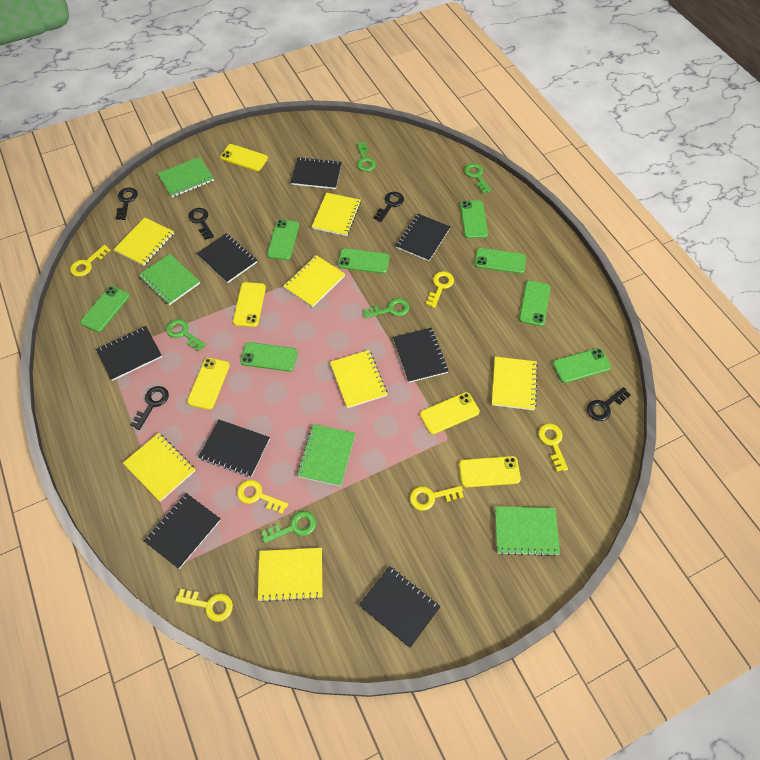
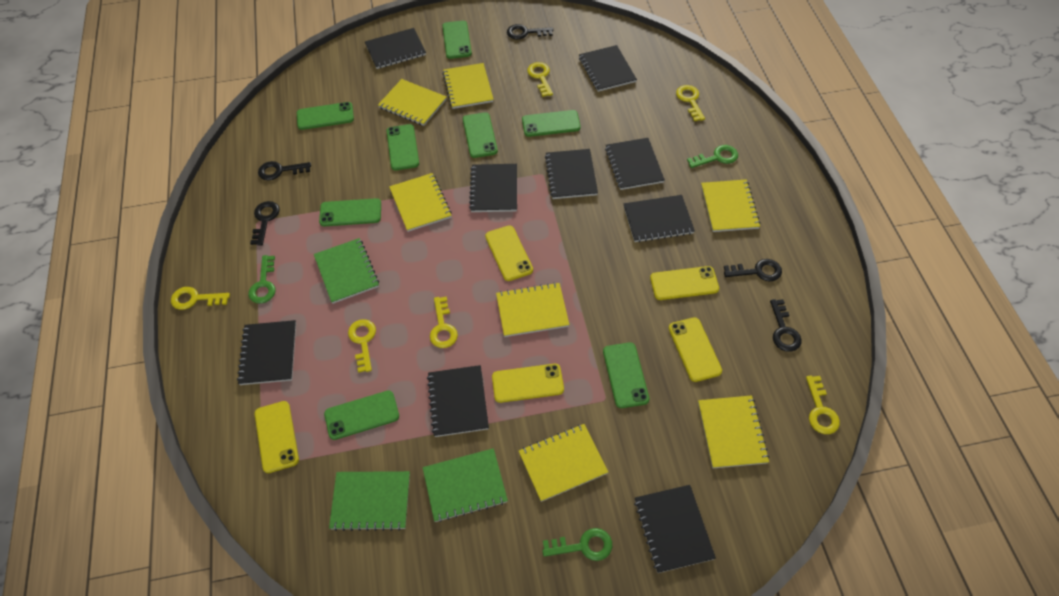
black notebook: [96,326,162,381] [144,493,221,569] [197,233,257,283] [198,419,270,477] [291,157,342,189] [359,566,441,648] [393,328,448,383] [396,213,450,261] = 8 -> [237,320,296,385] [365,28,426,69] [427,365,489,437] [469,164,517,212] [545,149,598,199] [579,45,637,92] [605,138,665,190] [623,195,695,243] [634,485,716,573] = 9
green key: [166,319,206,352] [262,511,316,543] [357,142,376,172] [363,298,409,318] [464,163,491,193] = 5 -> [248,255,276,304] [542,528,612,561] [687,145,738,168] = 3
green notebook: [139,254,200,305] [158,157,214,197] [297,424,355,486] [495,506,560,556] = 4 -> [314,238,379,304] [329,471,410,531] [423,448,508,522] = 3

